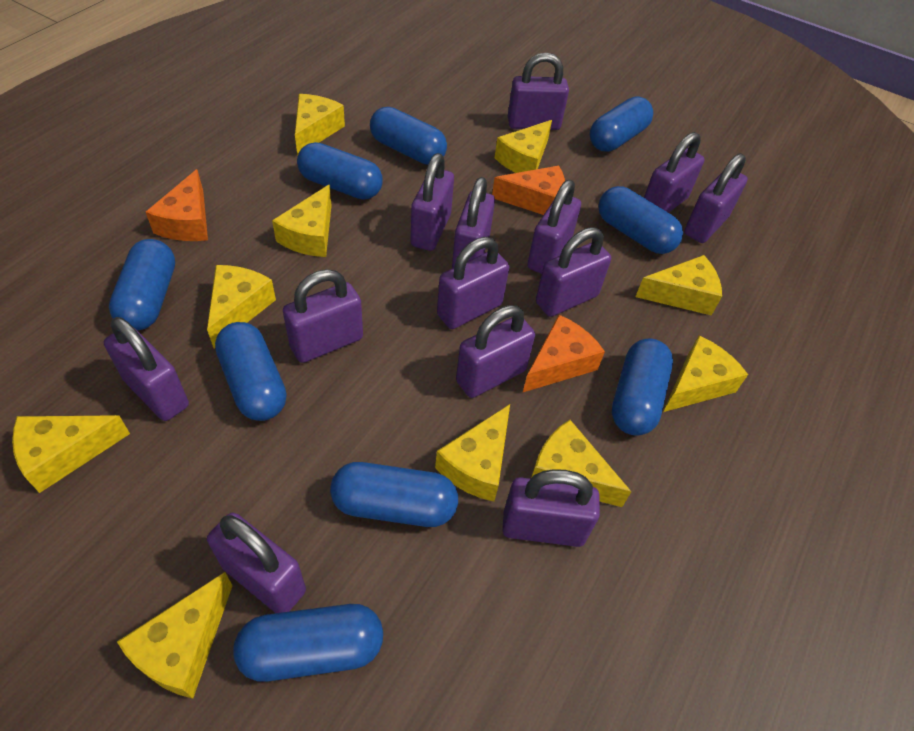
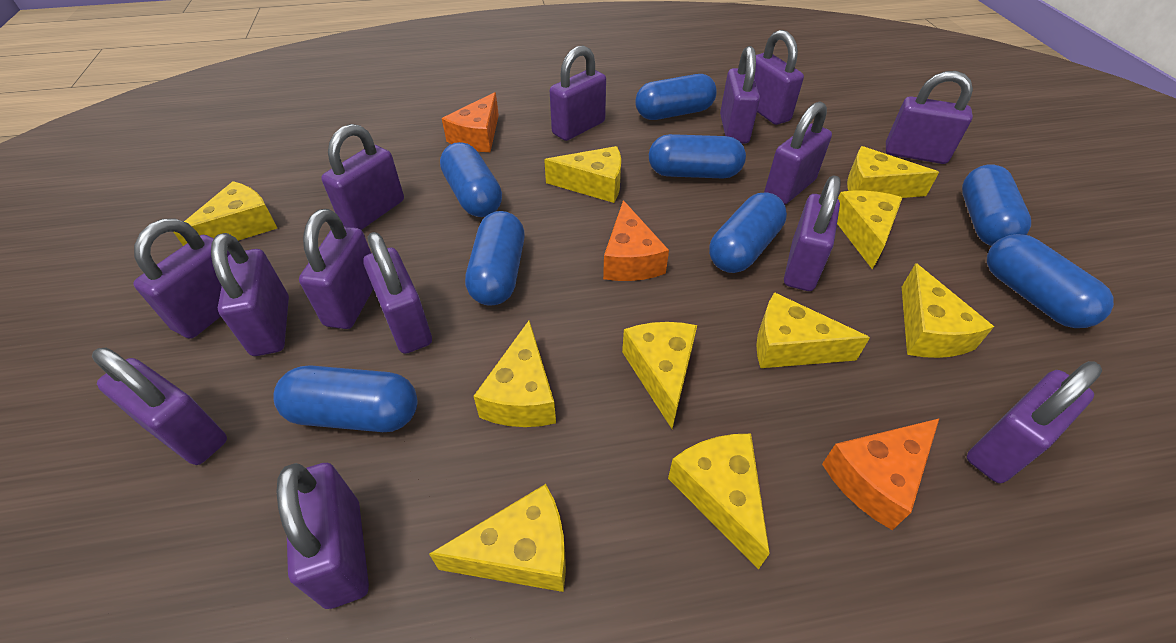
blue capsule: [109,239,175,331] [215,322,286,421] [233,604,383,682] [297,142,383,200] [330,462,458,527] [370,107,447,165] [590,97,653,152] [598,186,683,254] [612,339,673,436] = 9 -> [273,365,417,432] [440,142,502,217] [465,211,525,306] [635,74,717,120] [649,134,746,178] [709,192,787,273] [962,164,1031,246] [987,234,1114,328] = 8
purple padlock: [104,317,189,421] [207,513,306,613] [283,269,363,363] [411,153,454,251] [437,237,509,329] [452,177,495,268] [456,305,535,398] [502,469,600,547] [508,52,569,130] [527,180,581,274] [536,227,611,317] [644,132,705,213] [684,153,748,243] = 13 -> [92,348,227,465] [133,218,230,339] [211,233,289,356] [276,463,369,609] [299,209,373,329] [321,124,404,230] [363,232,432,354] [550,46,606,141] [720,46,760,144] [754,30,804,125] [764,101,832,204] [784,176,841,291] [886,71,973,164] [967,361,1102,483] = 14

